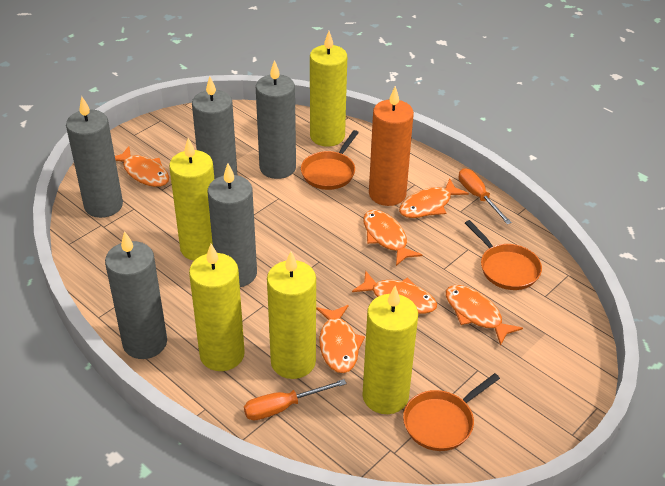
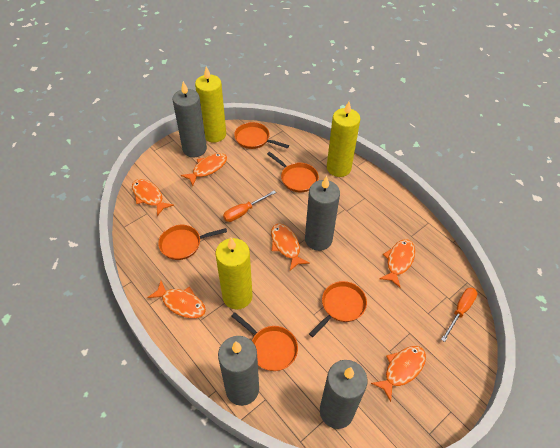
grey candle: [66,96,123,218] [105,231,167,359] [192,76,237,180] [208,163,257,287] [256,60,296,179] = 5 -> [173,81,207,157] [218,336,259,406] [305,176,340,251] [320,360,367,429] = 4
orange candle: [369,86,414,206] = 1 -> none = 0
orange pan: [301,130,359,190] [403,373,500,451] [465,220,542,290] = 3 -> [158,225,227,260] [231,312,298,371] [234,122,289,149] [267,152,319,192] [309,281,367,337] = 5
yellow candle: [169,138,214,261] [189,244,245,371] [267,251,316,379] [310,31,347,146] [362,286,418,414] = 5 -> [195,67,226,142] [215,238,253,309] [327,102,360,177] = 3

